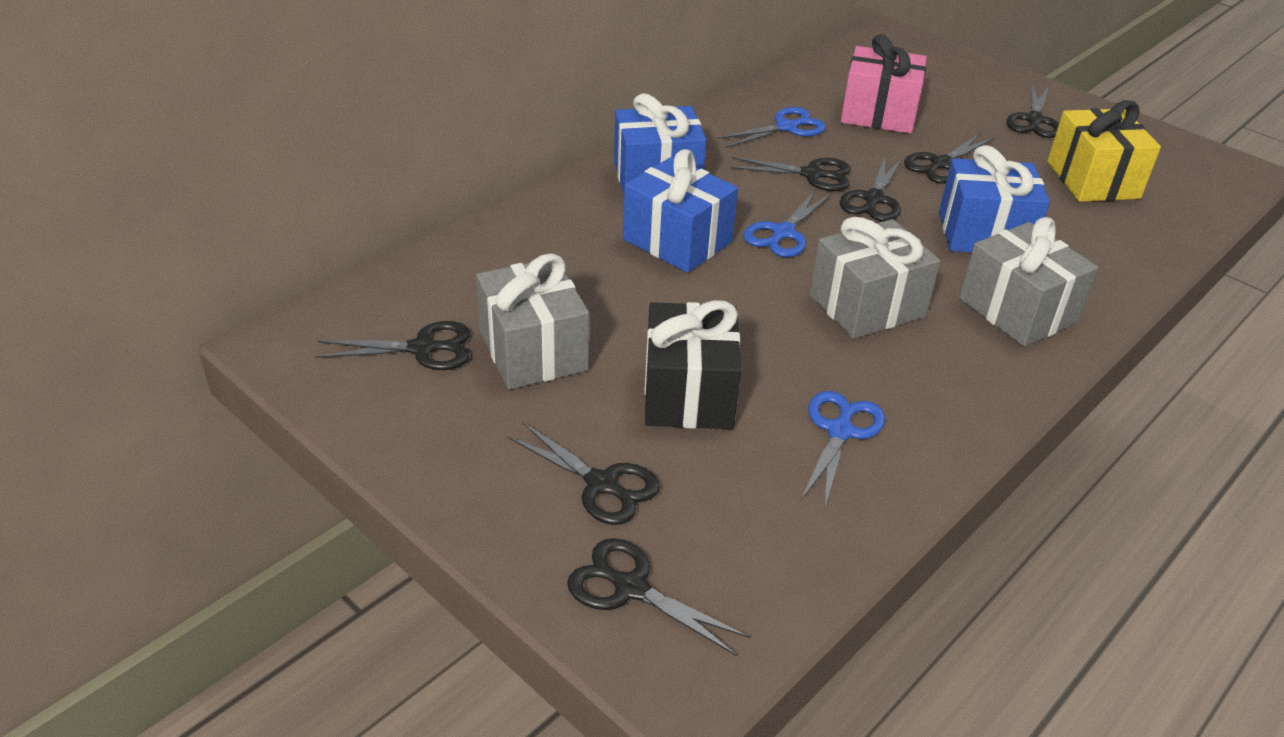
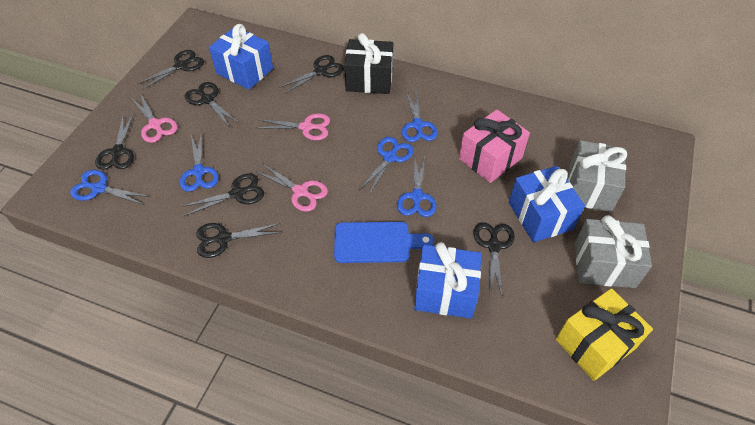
blue cutting board: none = 0 -> [334,222,434,263] = 1
blue scissors: [717,107,826,148] [743,189,832,257] [801,391,885,510] = 3 -> [70,170,150,205] [180,131,219,192] [359,137,414,195] [397,154,437,217] [402,91,438,142] = 5
grey gift: [476,253,589,389] [810,217,941,339] [959,217,1098,347] = 3 -> [568,140,627,212] [575,215,652,288] = 2
pink scissors: none = 0 -> [131,93,178,143] [255,163,328,212] [256,113,330,140] = 3

